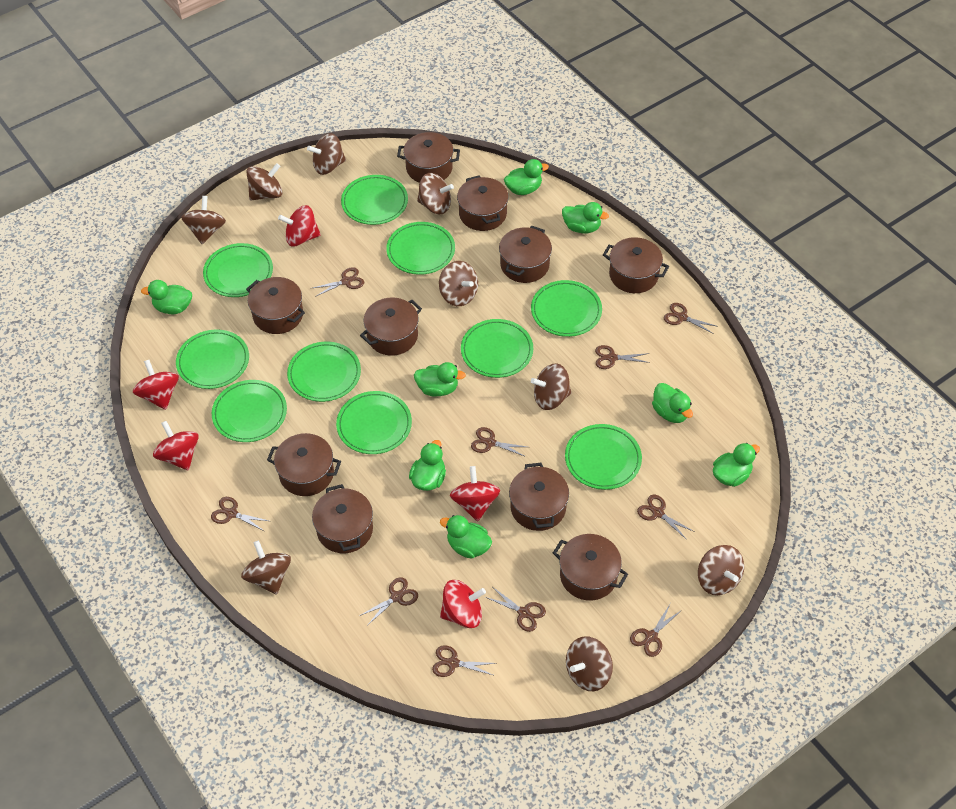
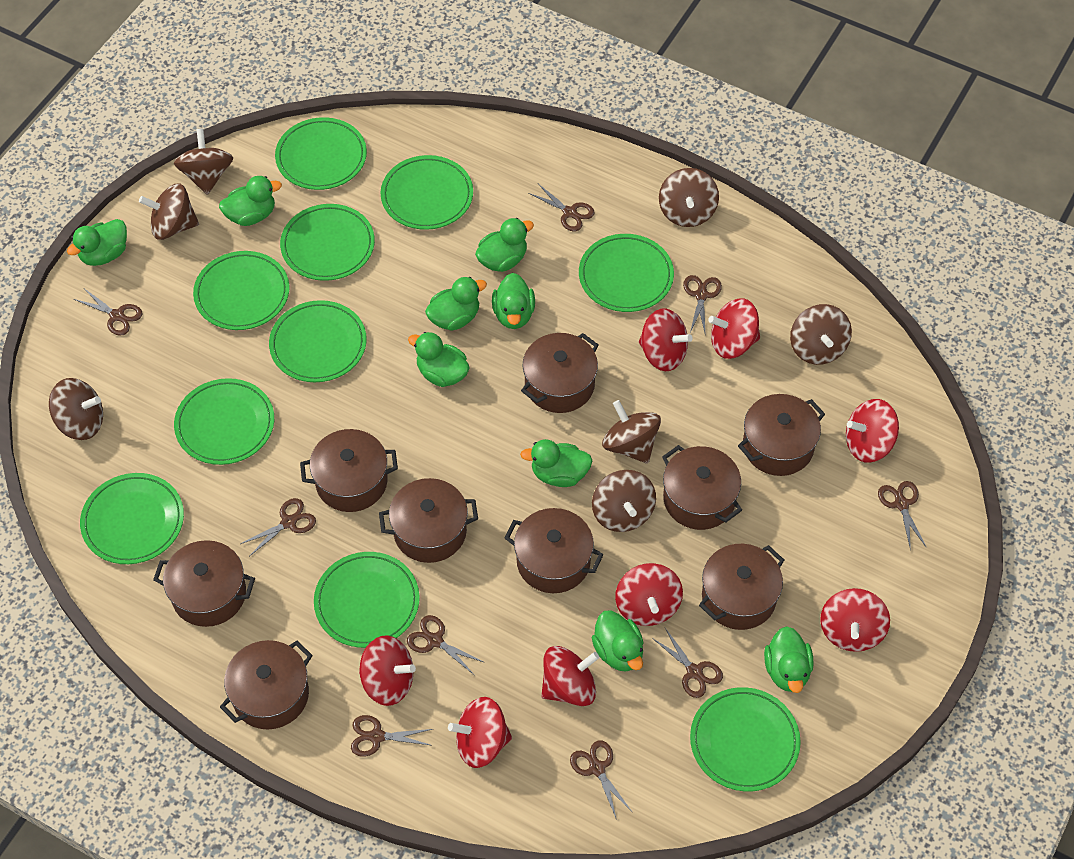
brown pot: [246,277,305,334] [267,433,341,496] [312,484,373,553] [360,298,422,356] [397,132,460,183] [457,175,509,231] [499,226,552,283] [509,463,569,531] [553,534,628,601] [603,237,669,293] = 10 -> [153,540,255,627] [220,640,313,729] [300,429,398,512] [379,478,478,563] [505,508,604,593] [521,333,598,413] [662,445,742,530] [699,544,784,630] [738,394,825,476] = 9
brown scissors: [211,497,269,531] [313,267,364,297] [359,577,418,626] [432,645,496,677] [471,427,527,457] [485,588,546,632] [595,345,650,369] [630,604,682,657] [637,495,695,540] [664,303,718,334] = 10 -> [74,289,143,336] [240,498,316,556] [351,715,433,757] [407,615,483,675] [528,184,595,231] [570,740,633,820] [652,628,723,698] [683,275,722,336] [878,481,927,551] = 9
brown spinning top: [181,196,226,244] [241,540,291,595] [247,163,282,201] [307,133,346,175] [417,173,454,214] [439,261,478,306] [531,363,571,410] [566,636,613,691] [698,545,744,595] = 9 -> [49,378,103,440] [139,183,199,240] [174,129,233,195] [592,470,656,532] [602,400,661,464] [659,168,719,227] [790,304,852,365] = 7
green duck: [141,280,192,314] [409,440,446,491] [414,362,466,397] [440,515,492,559] [504,159,549,195] [562,202,609,234] [652,383,693,423] [713,443,760,487] = 8 -> [67,219,127,266] [219,176,282,226] [408,332,470,387] [425,277,487,331] [475,218,534,272] [492,273,535,329] [520,439,592,487] [592,610,643,672] [764,626,814,693] = 9
red spinning top: [133,360,179,410] [153,421,199,470] [278,205,321,247] [440,580,486,628] [450,466,500,521] = 5 -> [359,635,416,706] [448,697,512,768] [541,646,599,706] [615,563,683,626] [639,308,693,371] [708,298,760,359] [820,588,890,652] [846,399,899,463] = 8

